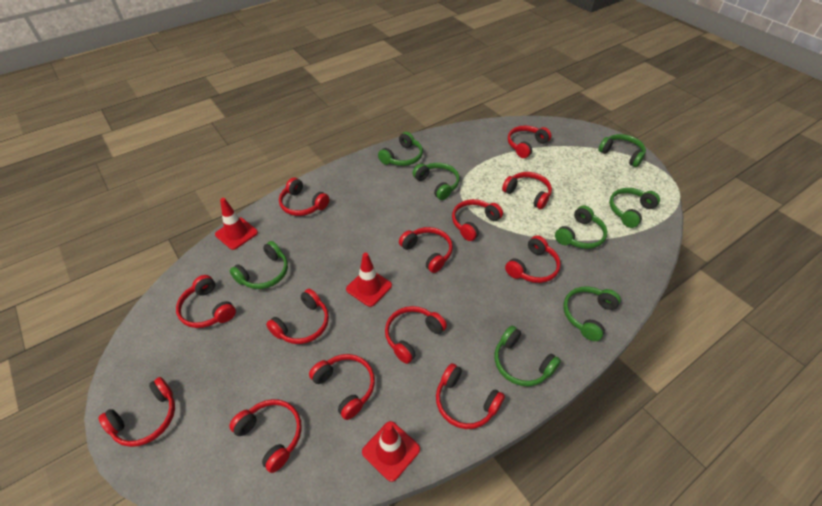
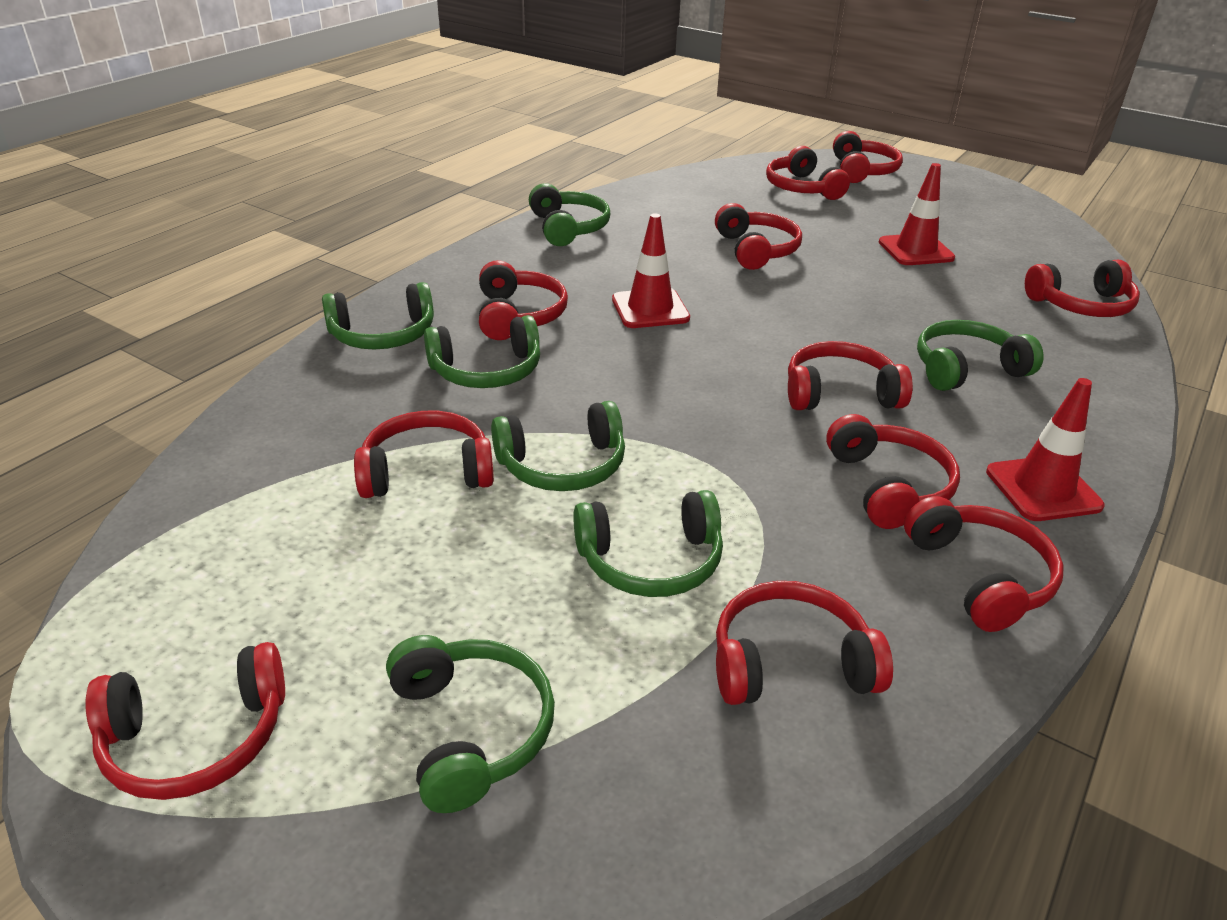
green headphones: [230,241,288,289] [378,132,423,166] [413,163,460,200] [495,326,561,386] [555,205,608,249] [563,287,621,341] [598,134,646,167] [609,188,660,228] = 8 -> [322,282,434,350] [386,635,555,813] [424,315,540,388] [491,401,625,491] [529,183,611,246] [573,490,723,597] [917,320,1044,391] = 7
red headphones: [99,377,175,447] [176,275,236,328] [229,399,302,473] [266,289,329,344] [279,178,329,216] [309,354,375,420] [385,306,447,364] [399,227,453,273] [436,363,505,429] [452,199,503,241] [502,172,552,209] [505,236,561,283] [508,126,551,158] = 13 -> [85,642,285,800] [354,411,494,498] [479,260,568,340] [715,203,802,270] [716,581,893,705] [766,146,850,200] [788,341,913,410] [826,414,960,529] [833,131,903,183] [904,496,1064,632] [1025,260,1140,317] = 11

